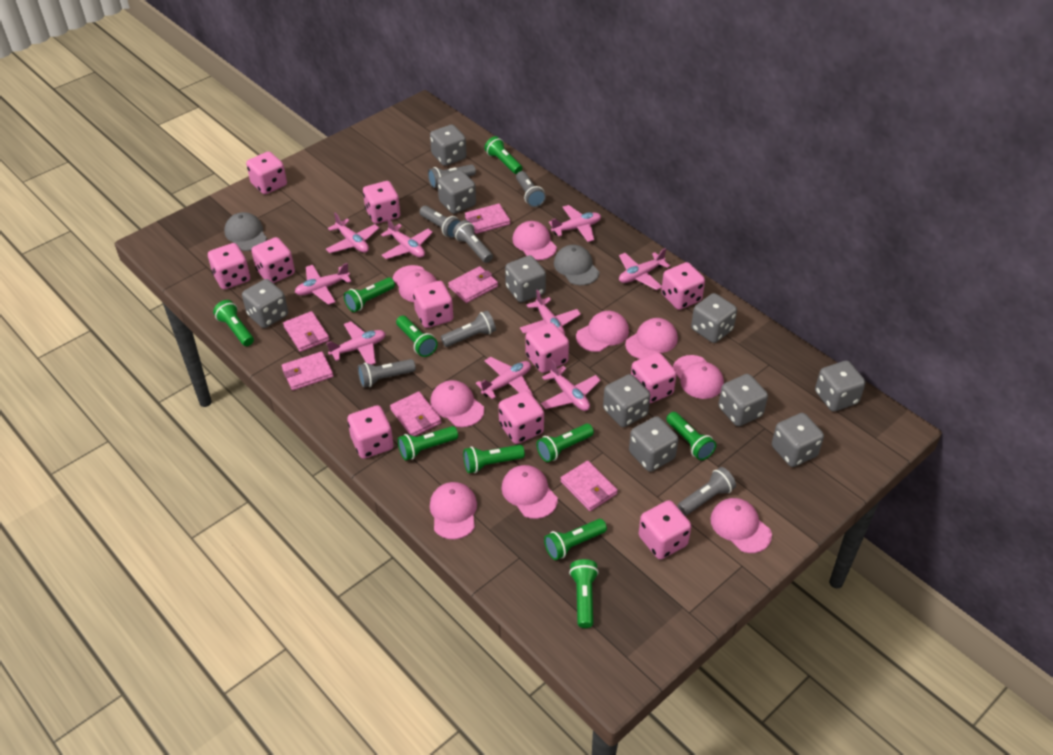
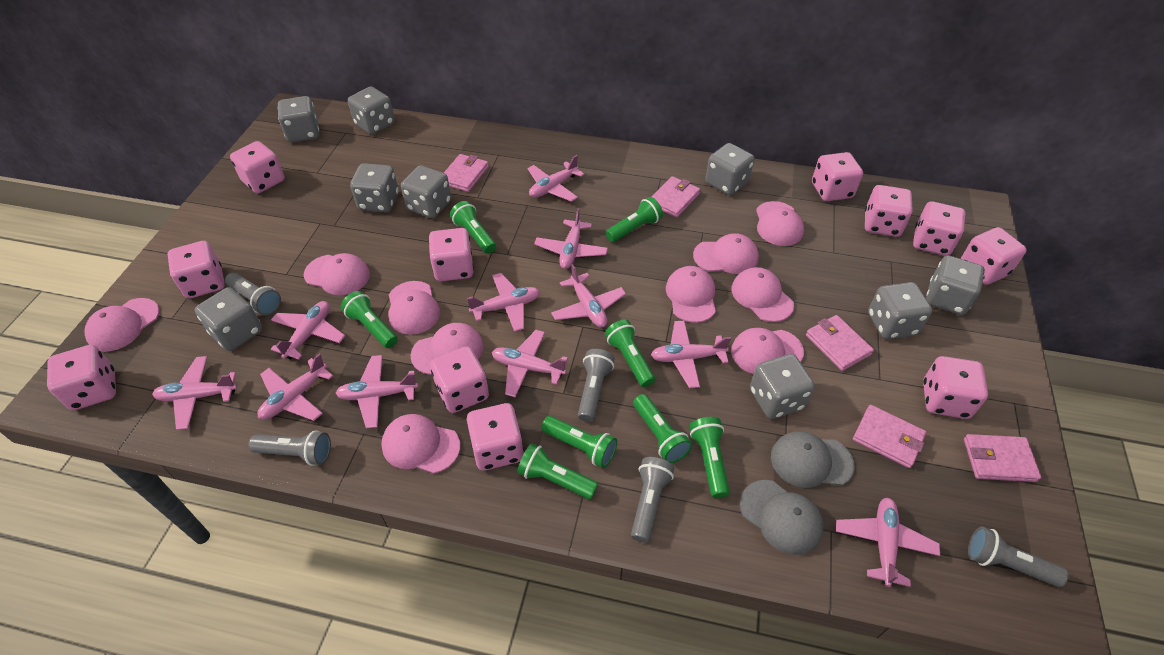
green flashlight: [213,300,254,346] [344,277,395,312] [396,315,438,357] [398,426,458,461] [463,445,525,473] [484,136,522,174] [537,424,594,462] [544,519,607,560] [569,559,599,628] [666,412,716,460] = 10 -> [341,291,398,348] [450,201,496,254] [517,443,598,499] [541,416,617,468] [605,320,655,387] [606,197,663,242] [633,394,692,463] [690,417,730,498] = 8
grey dice: [242,279,288,328] [430,125,467,166] [438,170,476,214] [505,255,546,302] [603,374,650,427] [629,416,679,472] [691,293,737,343] [718,374,768,426] [772,413,824,467] [815,360,866,411] = 10 -> [195,287,262,351] [278,96,319,142] [348,87,395,135] [350,163,399,212] [401,165,451,218] [705,143,754,195] [750,354,815,419] [868,282,932,339] [926,255,985,315] = 9
grey flashlight: [358,359,416,388] [419,205,461,238] [428,164,476,188] [441,311,496,347] [453,220,493,263] [516,171,546,207] [678,467,736,515] = 7 -> [225,273,281,315] [248,430,331,466] [578,349,615,422] [631,457,674,543] [968,526,1069,587] = 5
pink cap: [393,265,437,302] [430,380,484,427] [430,482,477,539] [501,465,558,519] [512,221,557,260] [576,311,629,352] [625,318,678,359] [673,355,724,399] [710,498,772,553] = 9 -> [84,298,159,352] [304,253,370,295] [381,414,460,474] [389,281,440,335] [410,323,484,375] [666,266,716,323] [693,233,759,274] [731,267,794,322] [731,328,804,374] [756,201,804,246] = 10
pink plane: [295,263,352,305] [326,213,379,253] [326,321,386,365] [381,218,433,259] [476,357,533,399] [520,290,581,335] [541,360,601,411] [549,205,601,242] [619,248,670,290] = 9 -> [152,356,237,430] [258,353,333,421] [271,301,345,360] [336,355,418,428] [467,273,540,332] [492,330,568,397] [527,155,584,202] [534,208,608,269] [551,264,626,328] [651,320,731,388] [836,498,940,587] = 11
pink wallet: [282,351,333,390] [283,311,329,352] [390,391,442,436] [448,266,498,303] [465,203,510,234] [560,461,618,511] = 6 -> [444,154,489,192] [651,176,700,218] [806,315,874,371] [853,405,926,468] [964,434,1041,482] = 5

